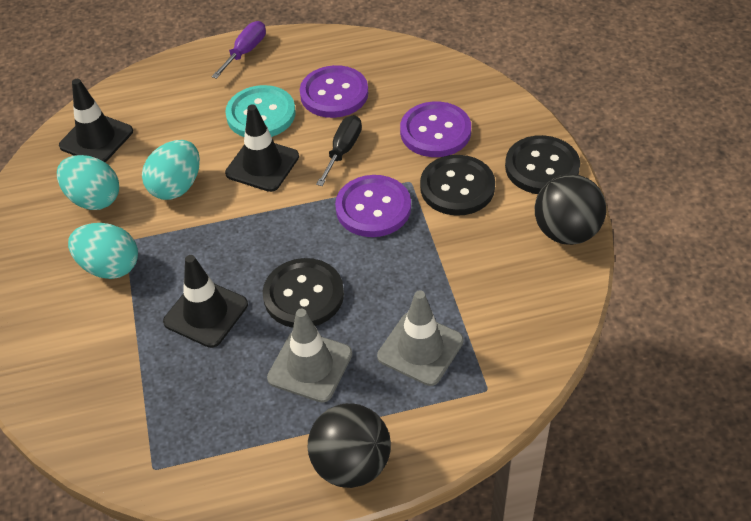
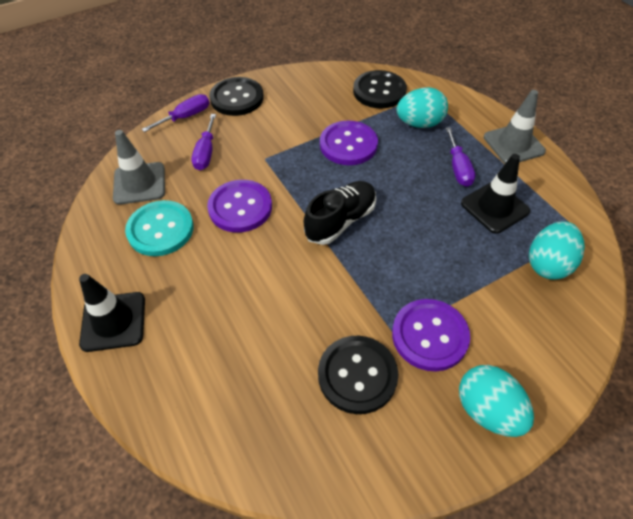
black ball: [308,403,391,488] [535,174,606,245] = 2 -> none = 0
black screwdriver: [316,115,362,186] = 1 -> none = 0
black shoe: none = 0 -> [304,181,376,245] = 1
black traffic cone: [59,79,133,162] [163,255,248,348] [225,104,299,192] = 3 -> [79,274,145,352] [461,154,530,234] = 2
purple screwdriver: [211,21,266,79] = 1 -> [142,94,209,132] [192,114,216,170] [446,127,475,187] = 3

